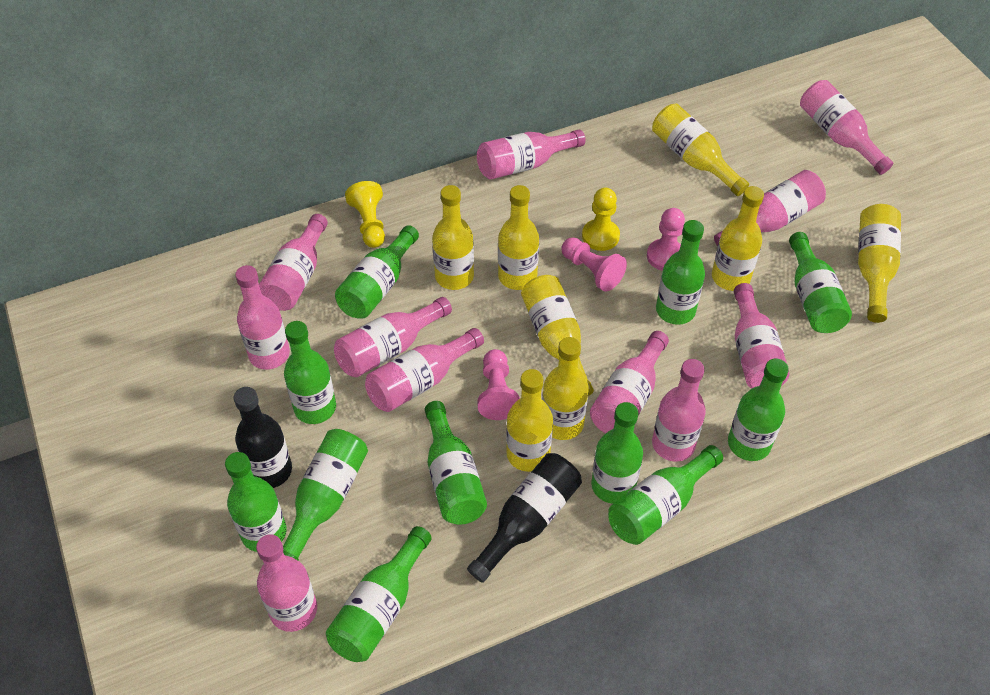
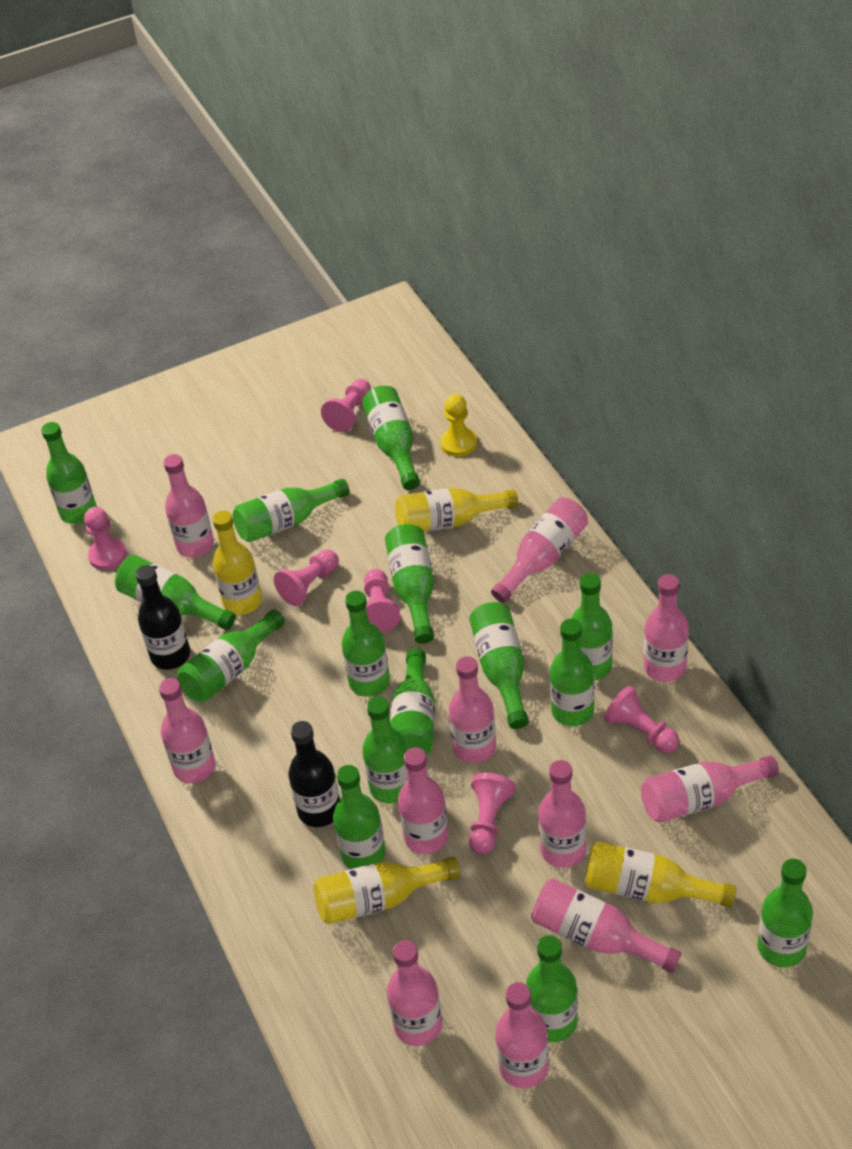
green bottle: [225,452,286,552] [283,429,368,561] [284,321,336,424] [326,526,432,662] [335,225,419,319] [425,401,487,525] [591,402,643,504] [608,445,723,545] [656,220,705,325] [728,359,789,461] [789,232,852,333] = 11 -> [41,422,97,524] [115,555,236,630] [178,609,285,702] [233,479,349,542] [333,765,386,869] [342,591,390,697] [362,386,420,490] [362,697,408,804] [385,524,434,644] [390,648,435,756] [469,602,529,729] [526,935,578,1042] [550,619,595,726] [571,573,613,680] [758,859,813,967] = 15
pink pawn: [477,349,520,420] [561,237,627,292] [647,208,685,271] = 3 -> [84,507,127,570] [274,549,339,606] [321,379,371,432] [364,569,400,633] [469,773,516,855] [604,686,679,753] = 6
yellow bottle: [432,185,474,290] [498,185,539,290] [506,369,553,472] [521,275,594,396] [542,337,588,440] [652,104,749,196] [712,186,764,291] [858,204,901,323] = 8 -> [212,511,262,615] [314,857,460,924] [395,488,518,532] [585,841,736,907] = 4
yellow pawn: [345,181,385,248] [582,188,620,251] = 2 -> [440,394,477,457] = 1

